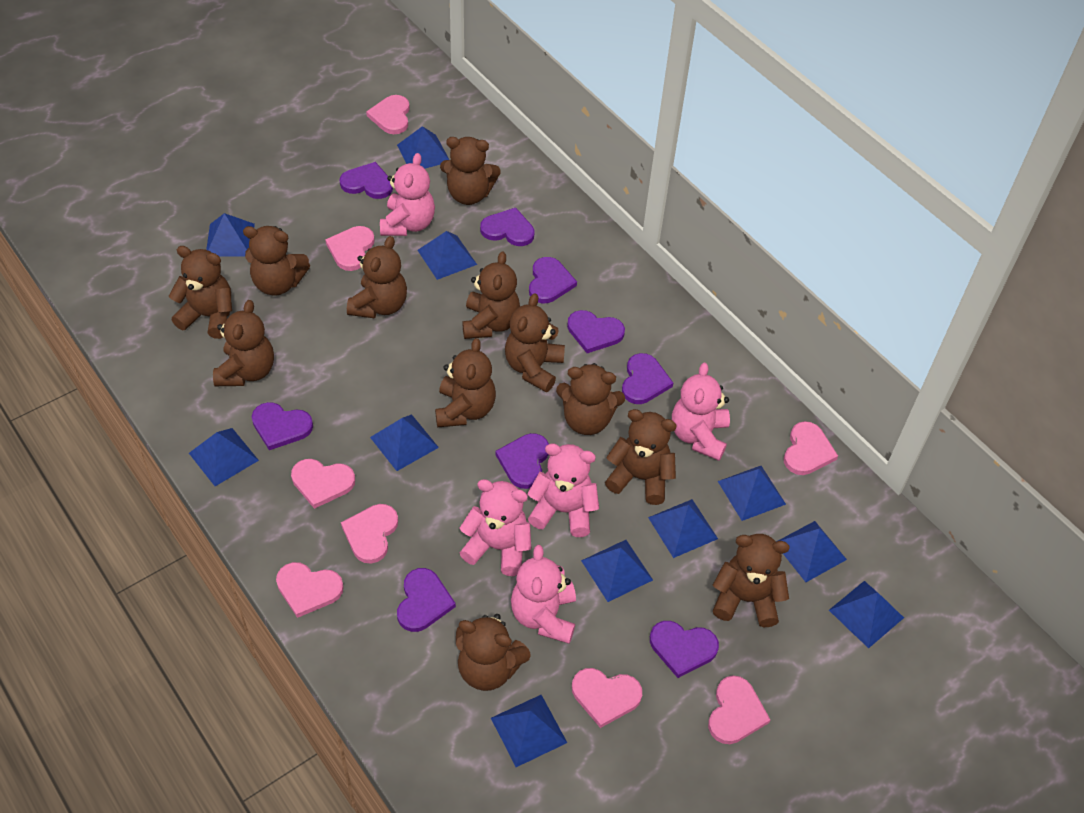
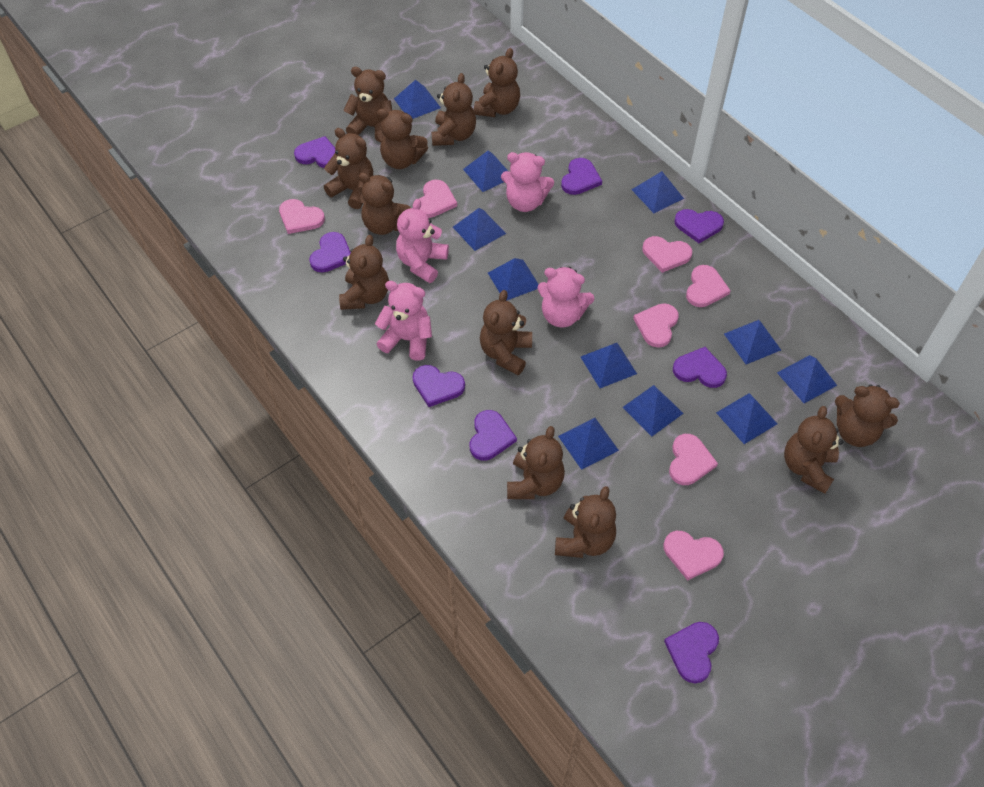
pink heart: [276,562,344,618] [291,459,355,509] [325,226,375,271] [341,504,398,563] [366,95,410,134] [572,668,642,728] [708,676,770,744] [784,421,838,475] = 8 -> [279,199,325,234] [419,180,457,218] [633,303,679,348] [643,236,692,273] [664,531,724,581] [669,434,718,485] [686,265,731,307] = 7
pink teddy bear: [380,153,435,236] [459,479,531,576] [511,545,576,644] [527,443,599,537] [672,363,730,461] = 5 -> [375,281,432,361] [396,199,449,283] [501,152,554,212] [537,267,594,328] = 4
purple heart: [252,402,313,450] [339,162,393,199] [397,568,456,632] [480,208,535,246] [495,433,549,489] [529,257,577,303] [567,310,625,353] [622,353,673,404] [650,621,719,678] = 9 -> [294,136,335,168] [309,232,351,273] [413,365,465,407] [469,410,517,461] [561,158,602,195] [664,622,719,684] [673,347,727,388] [674,209,724,243] = 8

